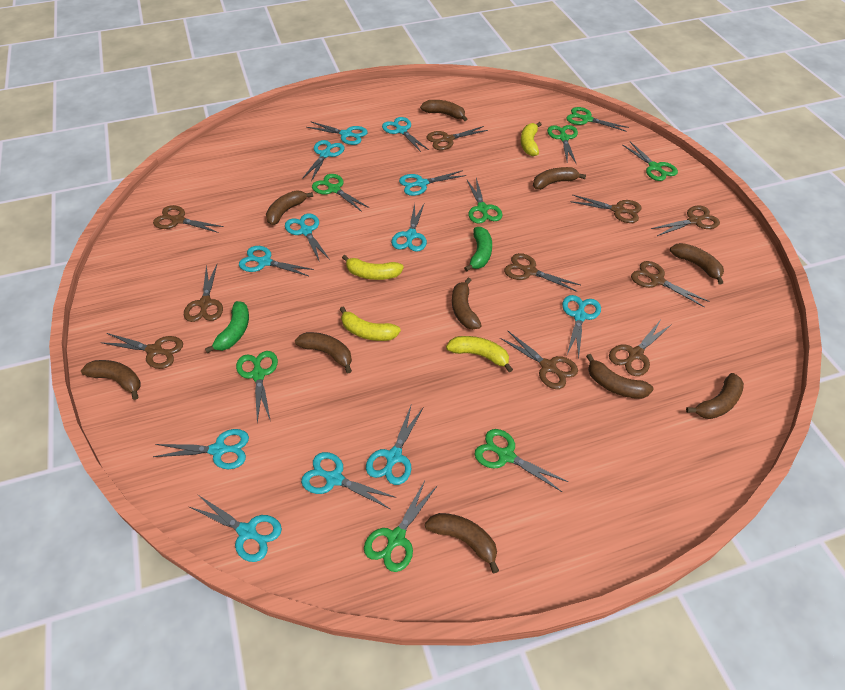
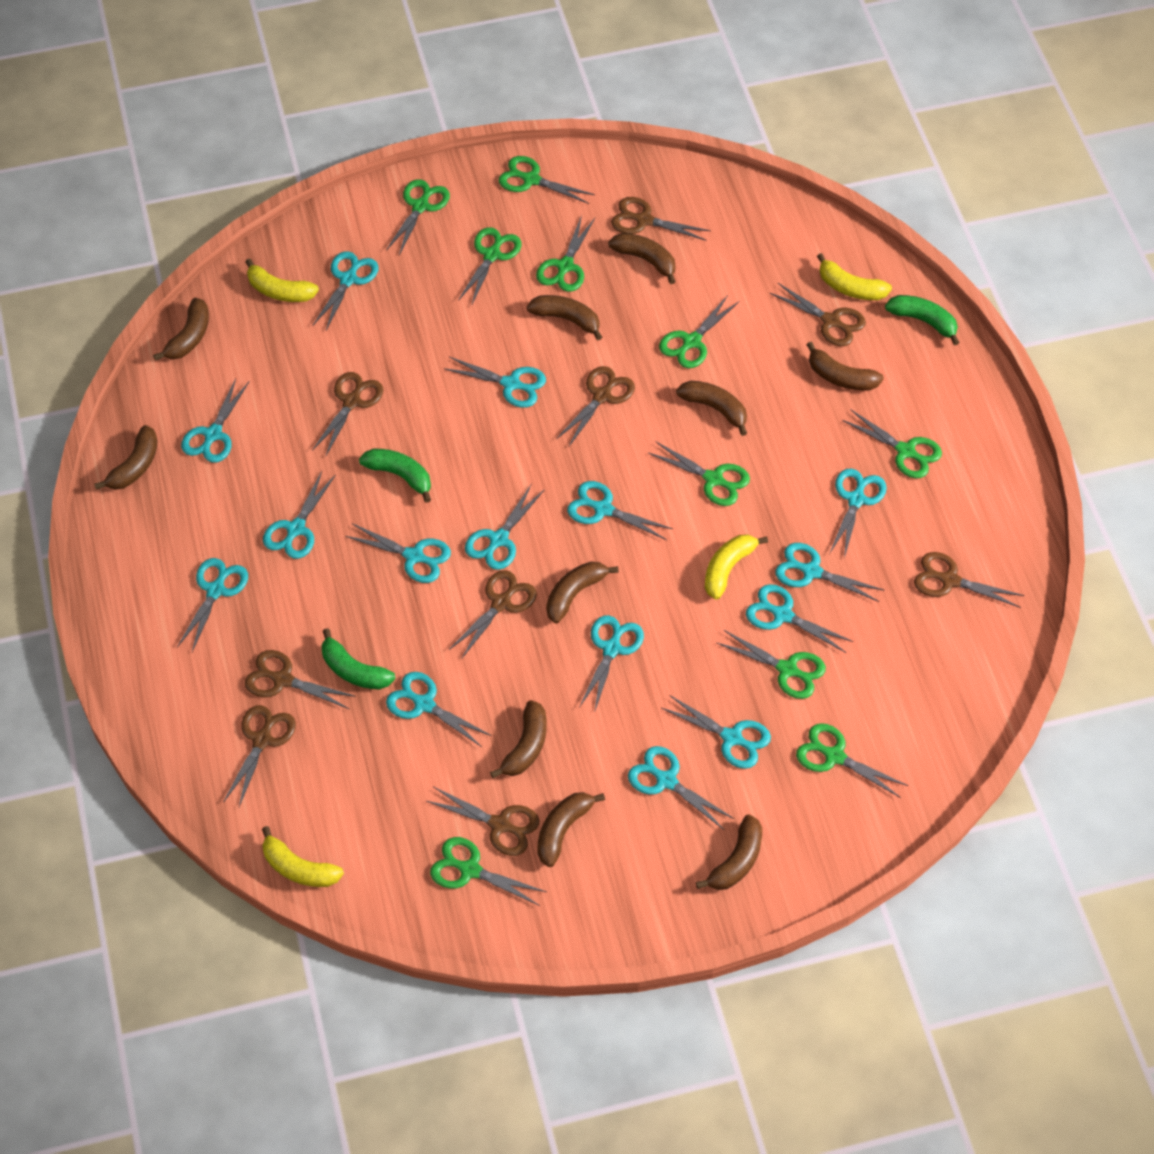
brown scissors: [100,333,183,369] [153,205,224,233] [184,264,223,322] [427,126,488,150] [500,331,578,389] [504,253,580,292] [570,195,642,223] [609,320,672,376] [631,261,709,308] [651,206,720,236] = 10 -> [223,705,296,807] [245,650,356,709] [312,372,384,455] [426,787,539,856] [449,570,537,659] [556,366,635,446] [611,197,711,241] [770,283,866,346] [914,552,1025,608] = 9
green banana: [205,301,249,353] [464,227,492,272] = 2 -> [322,628,395,690] [359,448,431,503] [885,295,960,345] = 3
green scissors: [236,351,278,423] [312,174,370,212] [364,481,437,572] [467,178,503,224] [474,429,568,492] [547,125,578,164] [566,107,629,132] [622,141,678,181] = 8 -> [386,179,450,255] [430,837,546,906] [458,227,522,306] [499,156,595,204] [536,215,595,292] [648,441,750,506] [659,295,740,368] [717,630,826,699] [796,723,908,798] [842,410,942,478] = 10
turquoise scissors: [153,429,249,469] [189,494,282,562] [239,246,314,276] [285,213,330,262] [301,452,397,509] [302,140,344,181] [306,121,368,145] [366,406,423,485] [382,117,429,152] [391,203,427,252] [399,170,466,196] [562,295,601,358] = 12 -> [177,558,248,652] [181,378,250,463] [263,471,336,559] [312,251,379,330] [345,523,451,583] [386,672,492,747] [443,357,546,408] [465,485,545,570] [567,481,673,540] [579,615,644,713] [628,746,734,830] [661,695,771,769] [746,584,854,653] [775,543,884,602] [829,469,887,558] = 15

